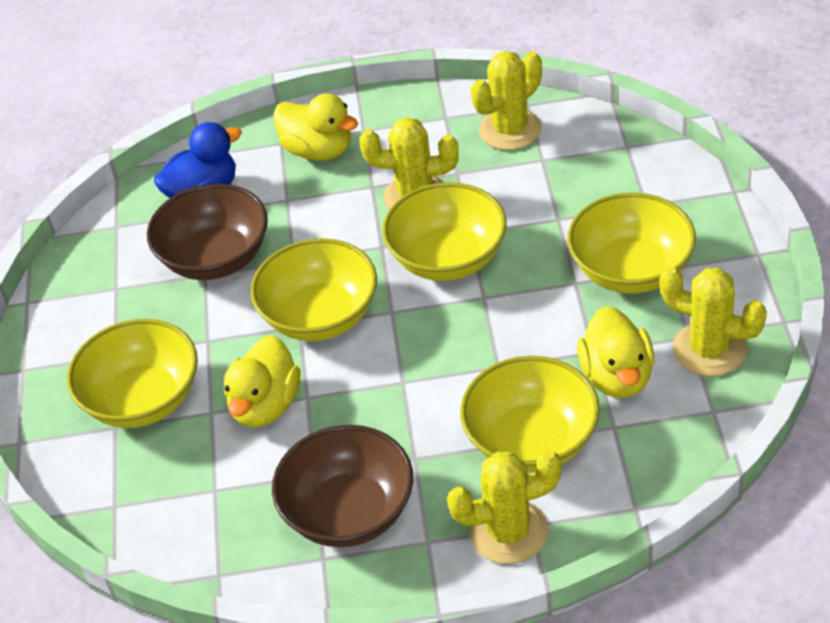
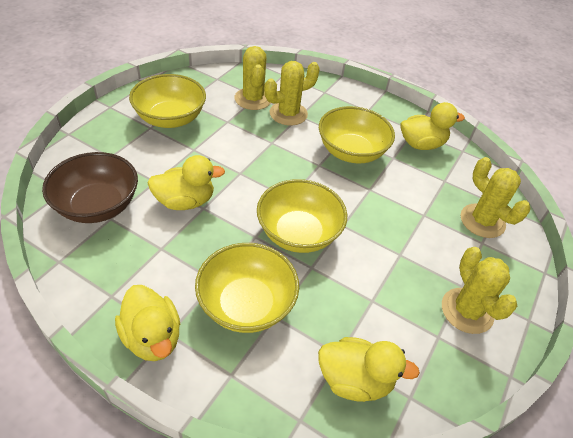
blue duck: [154,122,242,198] = 1 -> none = 0
brown bowl: [147,184,268,280] [272,425,413,547] = 2 -> [42,152,138,223] = 1
yellow bowl: [67,319,198,428] [250,238,377,341] [382,182,507,281] [460,356,600,473] [567,192,696,294] = 5 -> [129,74,206,128] [195,243,299,333] [257,179,347,253] [319,106,395,163] = 4
yellow duck: [224,335,301,427] [273,93,358,161] [577,306,654,398] = 3 -> [115,285,180,361] [147,155,225,210] [318,337,420,402] [401,102,465,150] = 4

